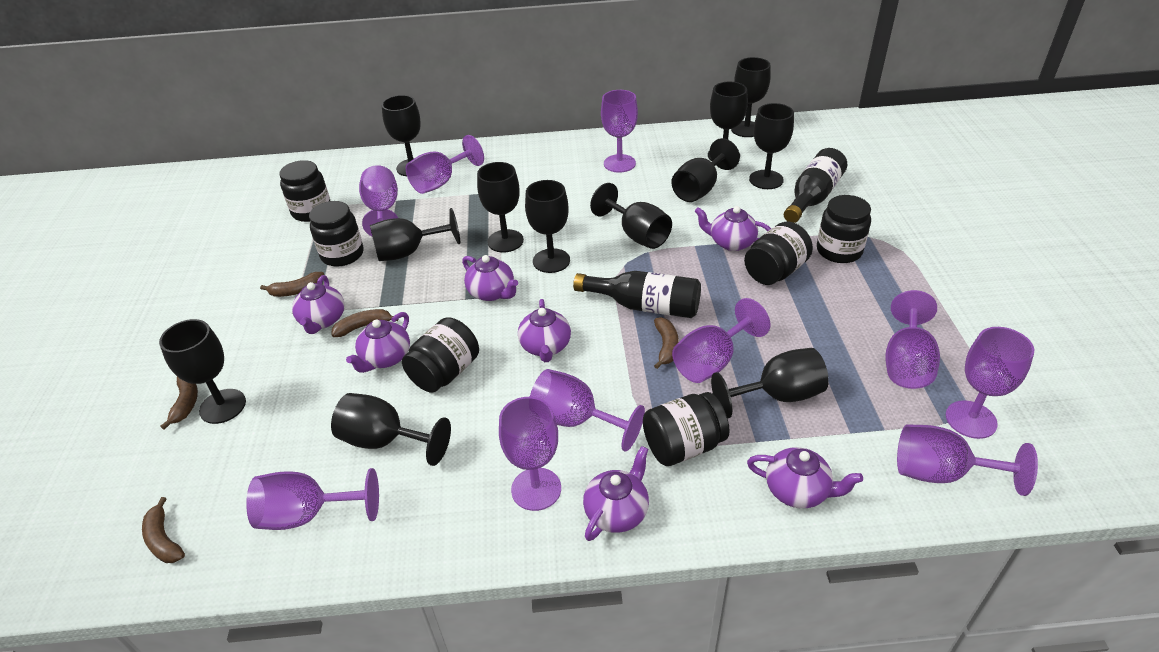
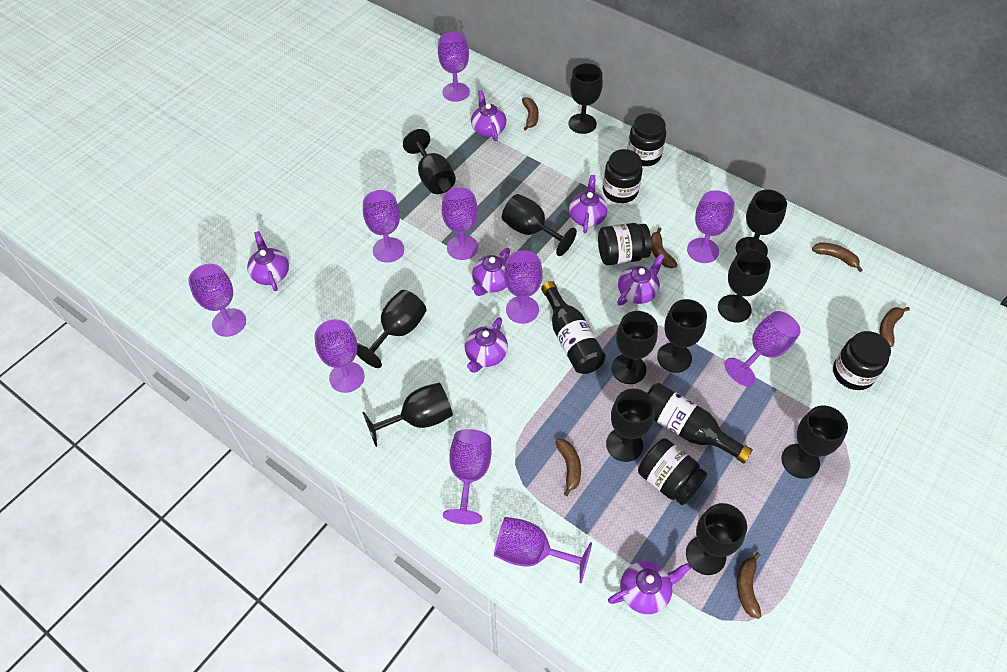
black jar: [279,160,330,222] [309,201,364,267] [402,317,479,393] [643,392,730,466] [744,222,813,285] [817,195,871,263] = 6 -> [598,223,652,265] [603,149,643,203] [628,113,666,166] [638,438,707,505] [833,331,891,390] = 5
brown banana: [142,497,185,563] [160,377,198,430] [260,272,324,297] [331,309,399,337] [654,317,679,369] = 5 -> [522,97,539,131] [555,439,581,496] [651,227,678,268] [737,552,761,619] [812,242,863,272] [879,307,910,347] = 6

